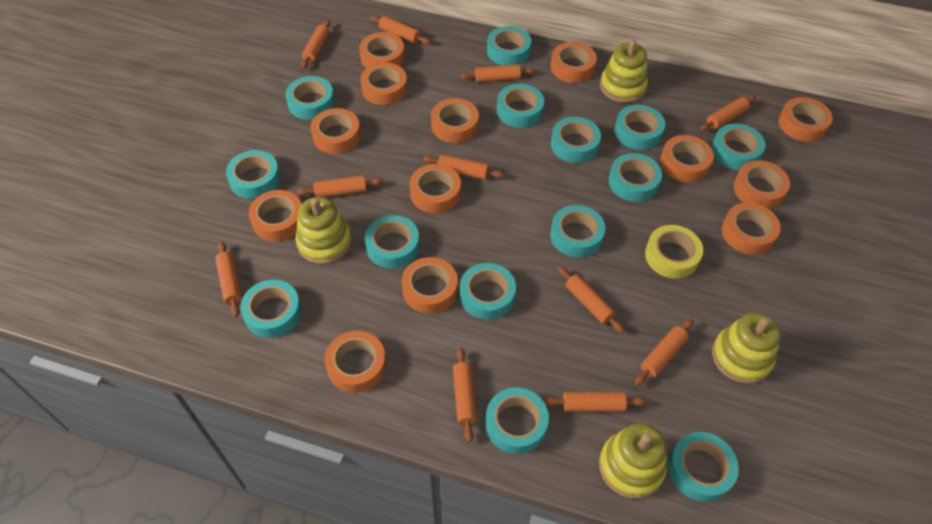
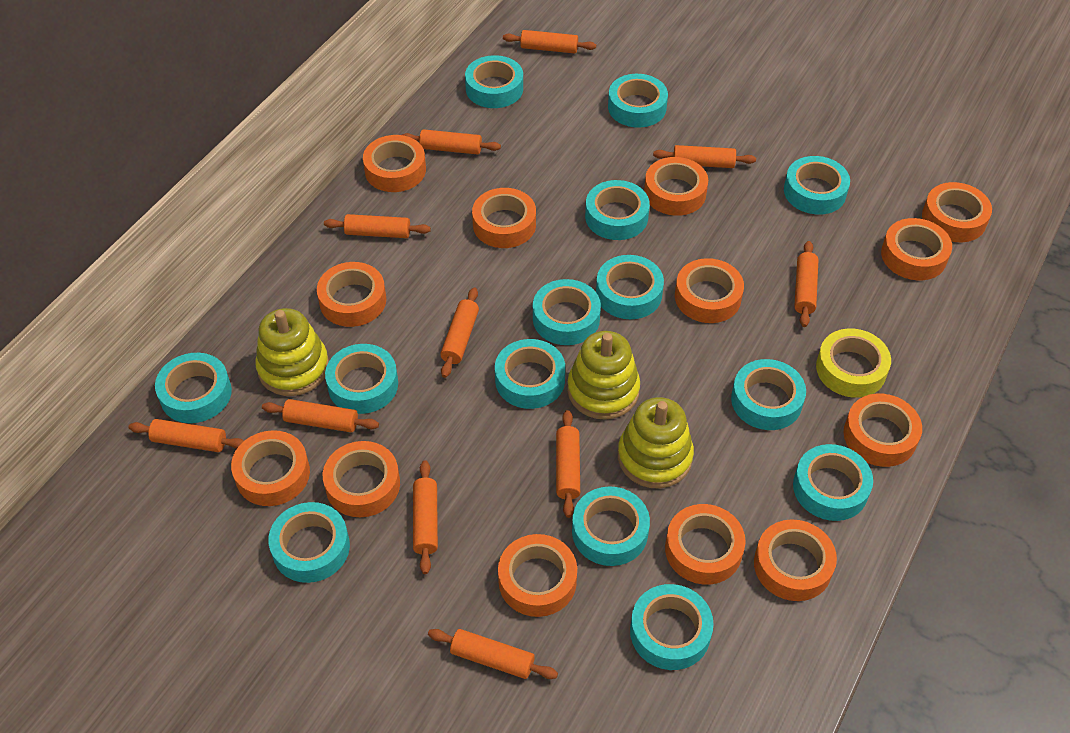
yellow stacking toy: [295,197,352,264] [599,423,667,499] [600,40,648,103] [712,312,781,384] = 4 -> [255,308,329,396] [567,331,640,420] [618,397,694,488] = 3

